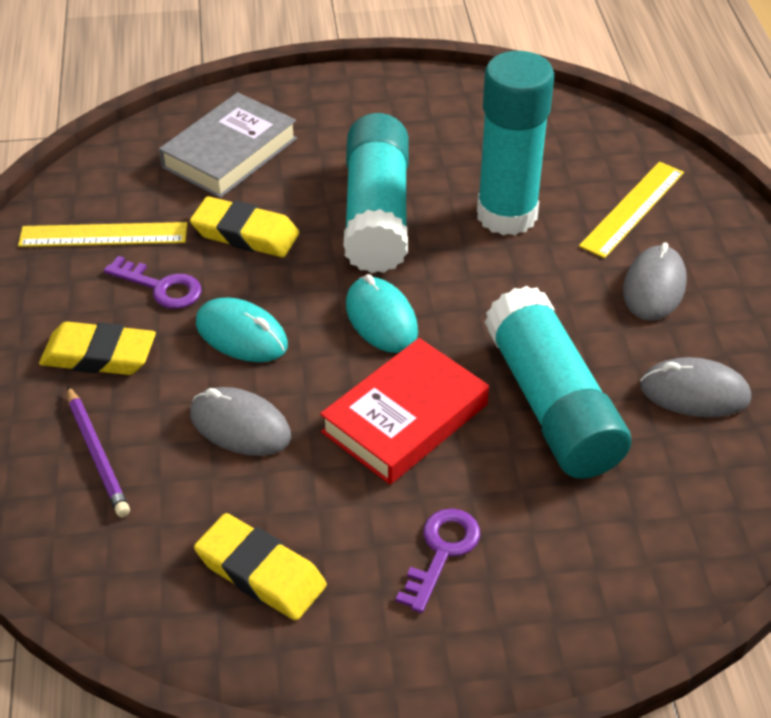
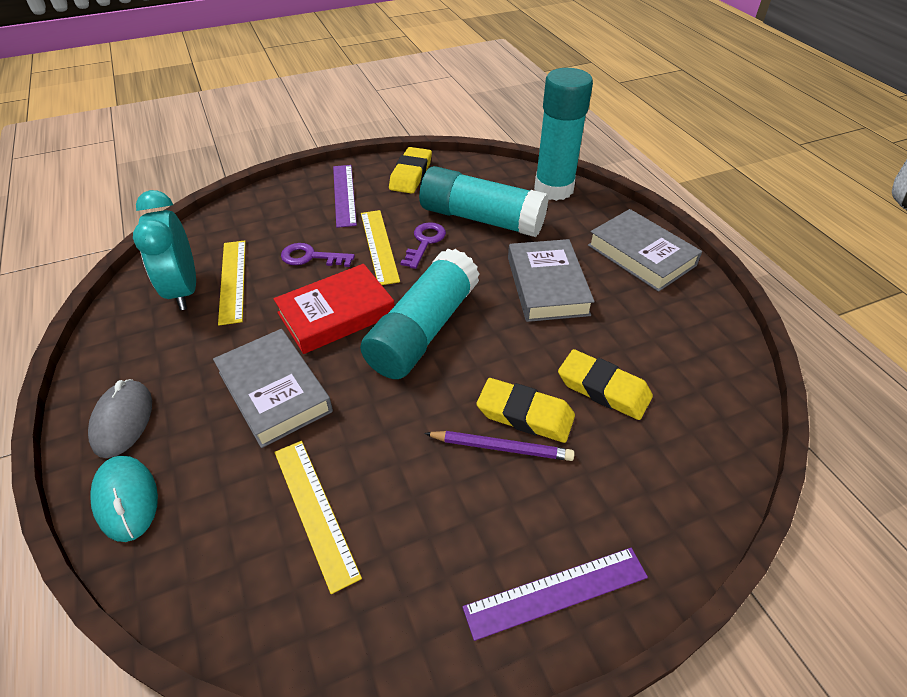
grey book: [159,92,297,198] = 1 -> [213,329,333,448] [508,239,595,322] [588,209,702,292] = 3
grey mouse: [190,387,291,456] [623,242,687,321] [640,357,751,417] = 3 -> [88,379,152,458] = 1
purple ruler: none = 0 -> [333,165,357,228] [462,548,648,641] = 2
turquoise clock: none = 0 -> [133,190,196,310] = 1
turquoise mouse: [196,297,288,362] [346,274,418,353] = 2 -> [90,456,158,542] = 1
yellow ruler: [18,222,187,247] [579,162,684,258] = 2 -> [218,240,246,325] [275,441,362,594] [361,210,400,285] = 3

